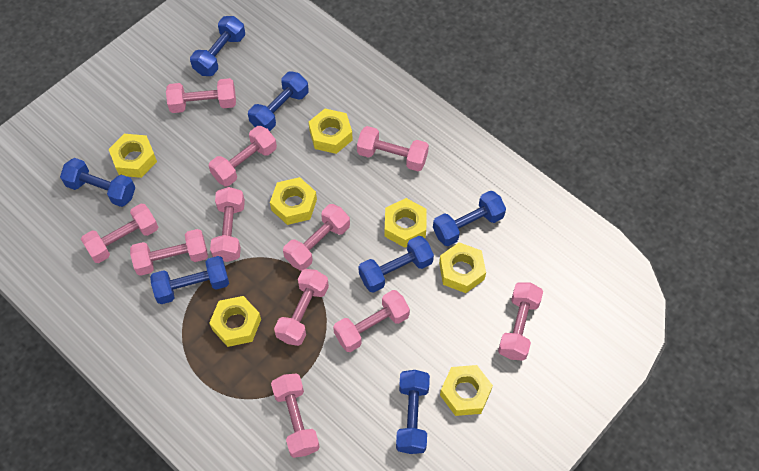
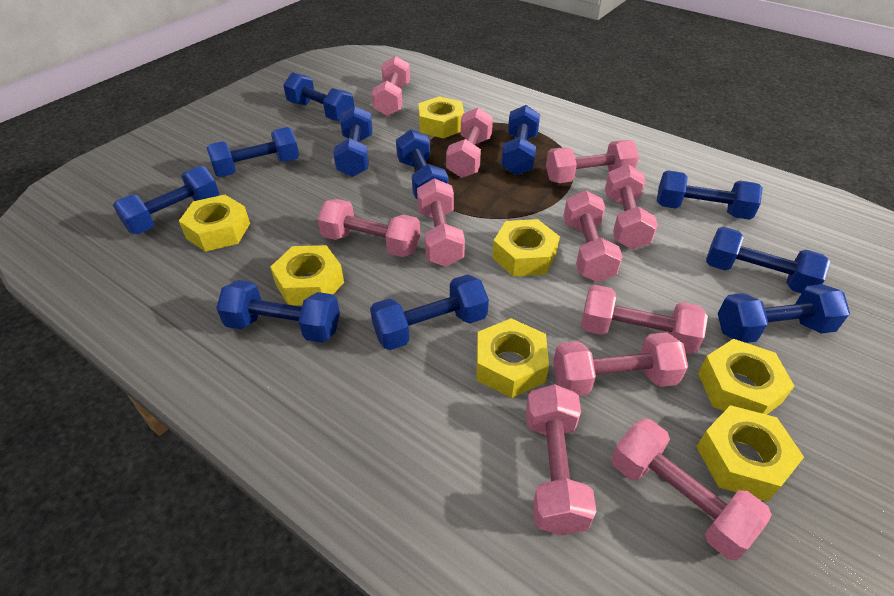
blue dumbbell: [60,158,135,207] [150,256,229,304] [190,16,245,76] [248,71,309,131] [358,236,434,293] [396,370,430,454] [433,191,506,246] = 7 -> [113,166,219,234] [206,127,299,177] [216,280,340,343] [283,72,354,121] [333,106,373,177] [370,274,489,350] [396,129,448,199] [501,105,540,175] [657,170,763,220] [706,227,830,293] [718,284,850,343] = 11

